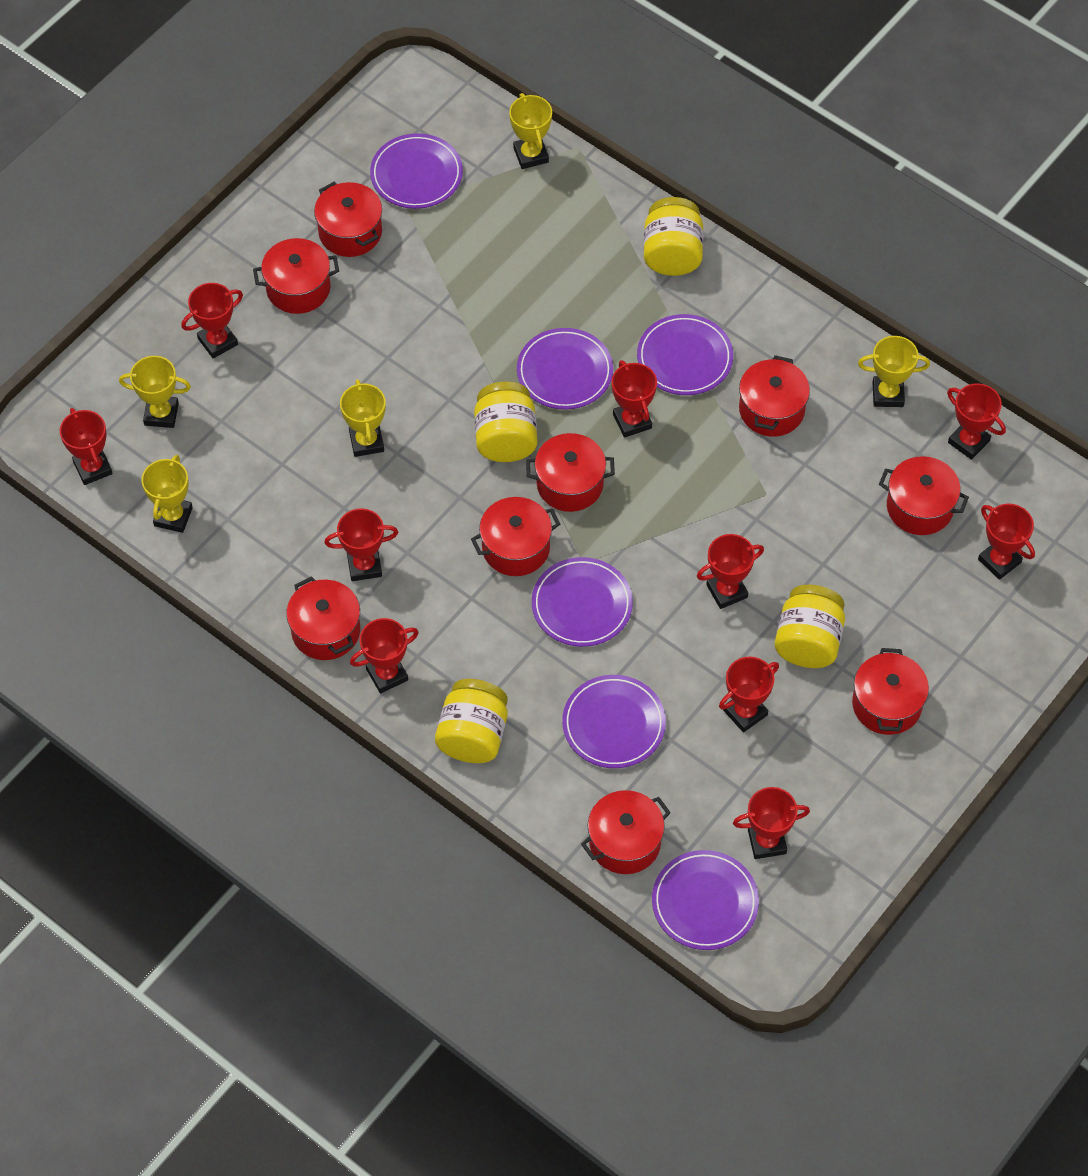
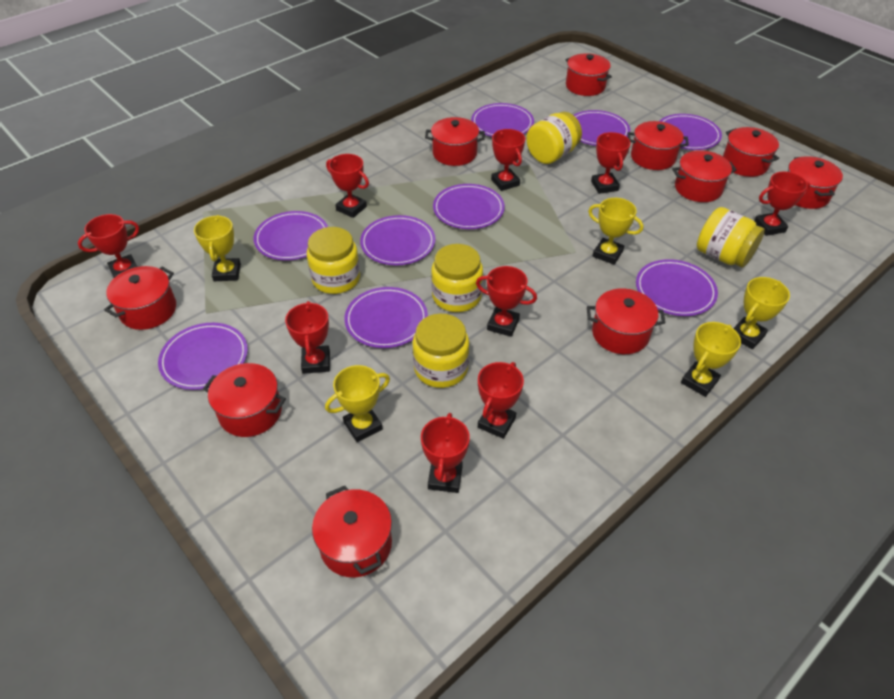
purple plate: [370,133,463,209] [517,328,613,410] [532,557,633,647] [562,675,666,768] [637,314,733,395] [652,850,759,950] = 6 -> [158,323,248,390] [254,211,328,261] [344,287,428,348] [360,215,435,266] [433,184,505,229] [471,103,534,137] [574,110,630,146] [636,259,718,316] [660,114,722,150] = 9
red pot: [253,238,339,314] [286,576,360,660] [314,182,382,257] [471,497,560,576] [526,433,615,512] [581,790,671,874] [739,355,810,437] [852,648,929,735] [879,456,969,535] = 9 -> [104,266,176,330] [203,363,286,437] [312,486,392,577] [425,117,485,166] [566,53,612,96] [587,288,665,354] [628,121,689,170] [672,150,737,202] [723,127,779,177] [787,156,843,209] = 10
red trophy: [60,408,113,485] [181,283,243,358] [324,508,398,581] [350,618,419,693] [612,360,657,438] [697,534,764,609] [719,657,779,732] [733,787,810,859] [947,383,1006,460] [978,504,1035,580] = 10 -> [78,214,139,278] [285,301,330,374] [326,154,369,218] [421,413,470,493] [476,266,537,337] [478,362,524,439] [491,129,525,191] [591,132,631,194] [754,172,811,236] = 9
yellow jar: [435,679,508,763] [474,381,537,462] [644,197,703,276] [775,584,845,668] = 4 -> [307,227,360,294] [413,314,469,388] [431,244,483,312] [526,112,582,164] [697,207,765,268] = 5

